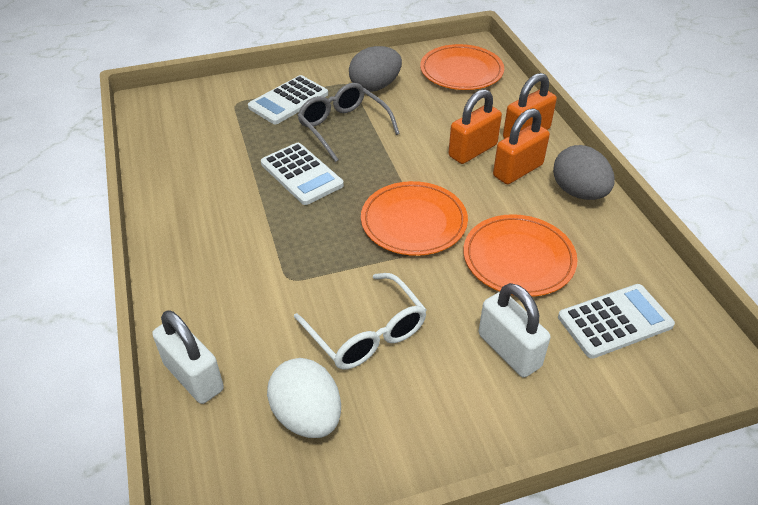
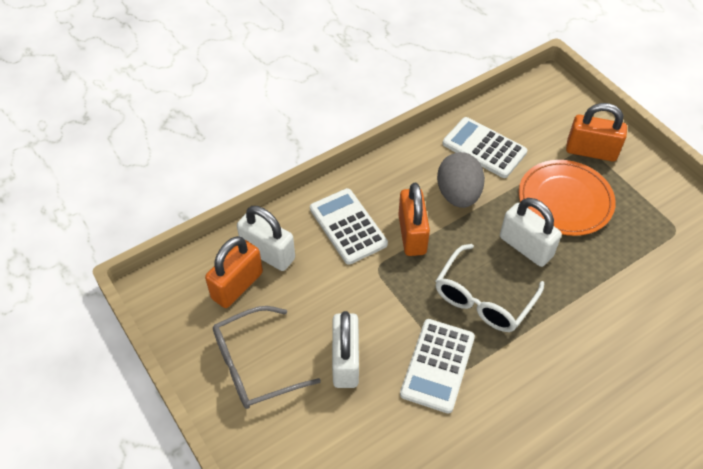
grey egg: [349,46,402,92] [553,145,615,200] = 2 -> [437,152,485,208] = 1
orange plate: [361,181,468,256] [420,44,504,90] [463,214,578,297] = 3 -> [519,160,616,236] = 1
white egg: [267,358,341,438] = 1 -> none = 0
white padlock: [152,310,224,404] [479,283,551,377] = 2 -> [237,206,295,271] [332,311,359,388] [500,198,562,267] = 3

